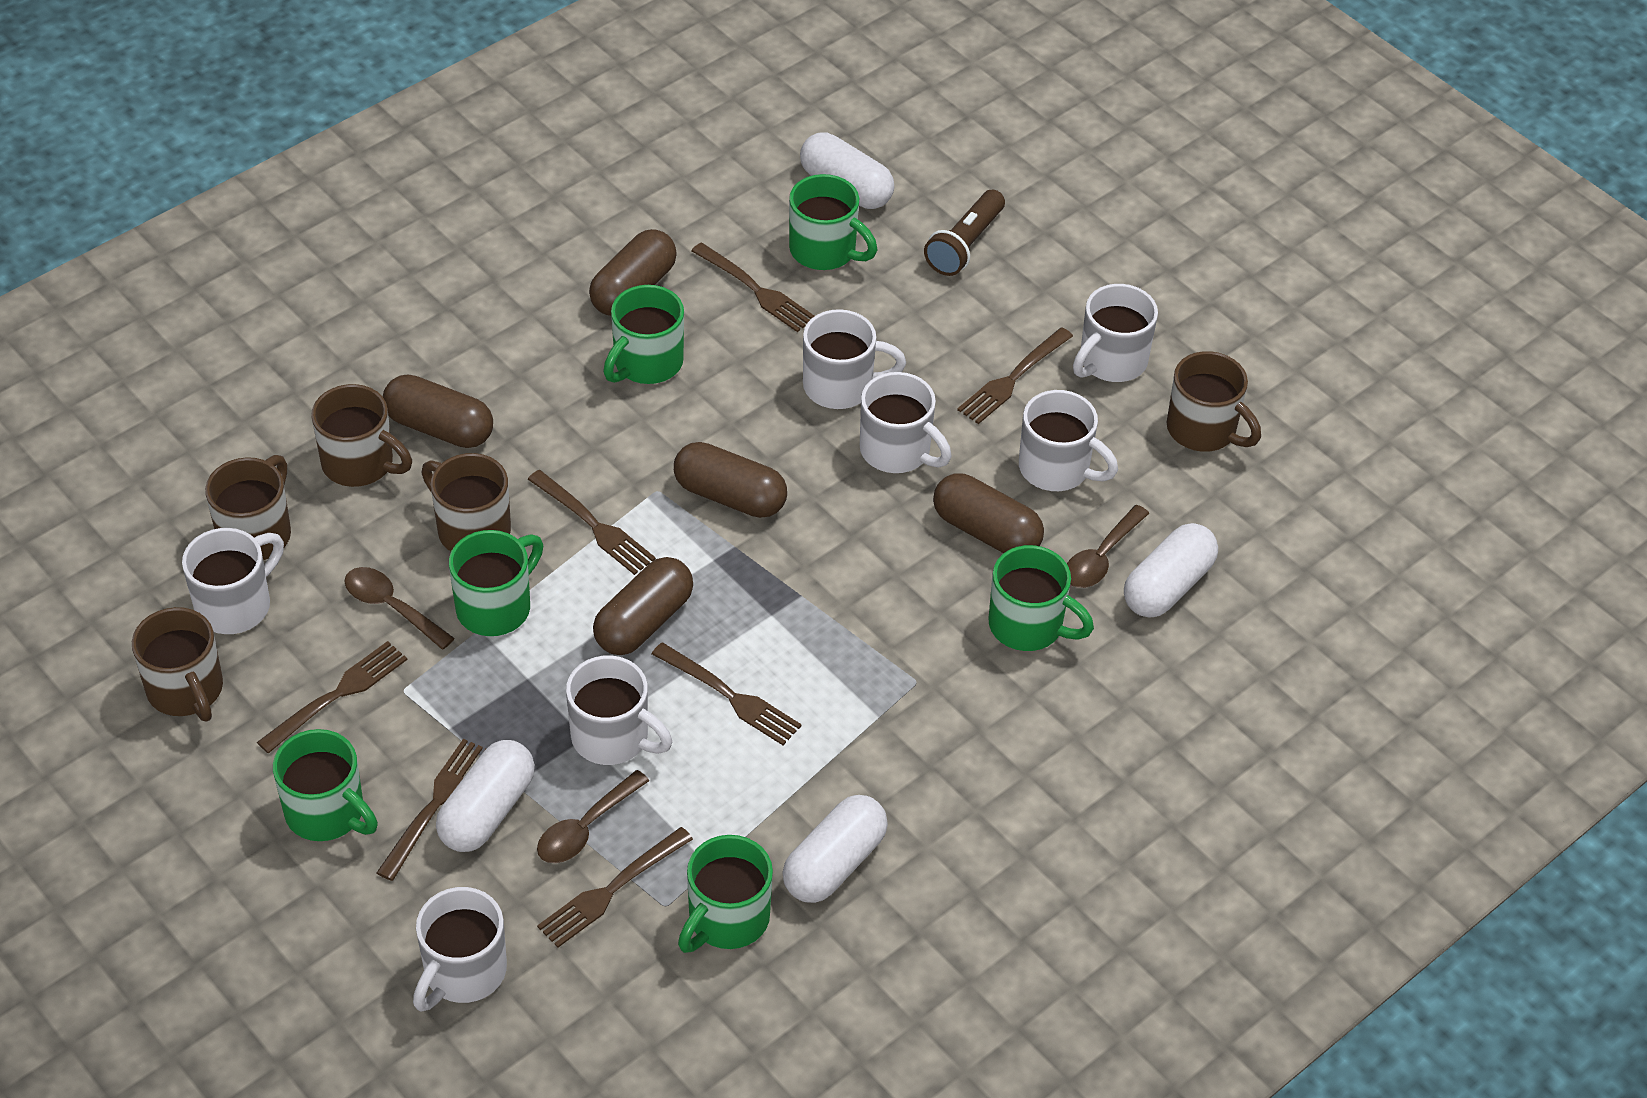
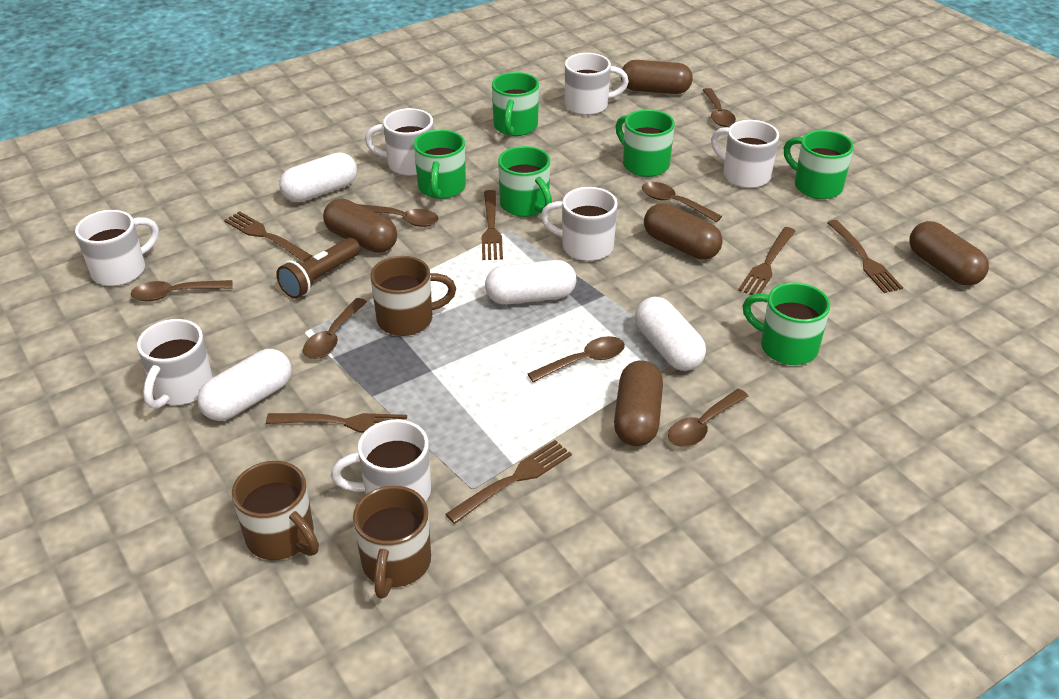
brown fork: [257,641,407,753] [377,739,487,881] [528,470,656,575] [537,827,693,948] [652,642,802,745] [691,242,814,332] [957,327,1073,424] = 7 -> [224,211,312,262] [266,413,407,433] [446,440,572,524] [482,190,503,260] [738,227,795,295] [827,220,903,293] = 6
brown mug: [132,607,223,722] [205,455,291,560] [311,384,412,487] [421,453,511,551] [1167,351,1261,452] = 5 -> [232,461,319,560] [353,486,431,599] [370,256,456,336] = 3
brown spoon: [344,567,455,650] [537,770,649,863] [1067,505,1149,588] = 3 -> [131,280,233,301] [303,298,367,359] [358,204,439,227] [527,336,625,382] [642,182,722,222] [668,389,748,447] [703,88,736,127] = 7

